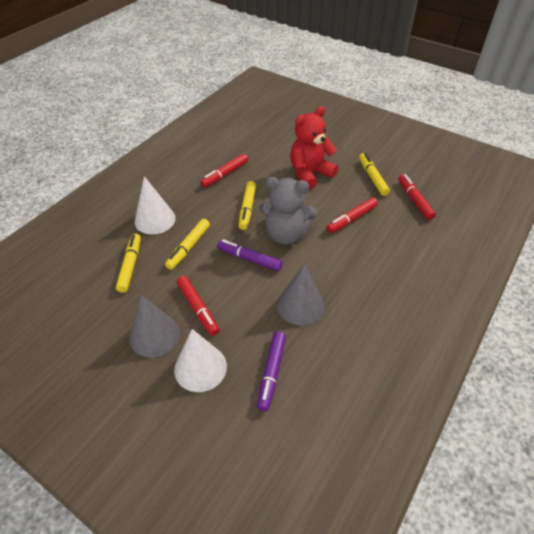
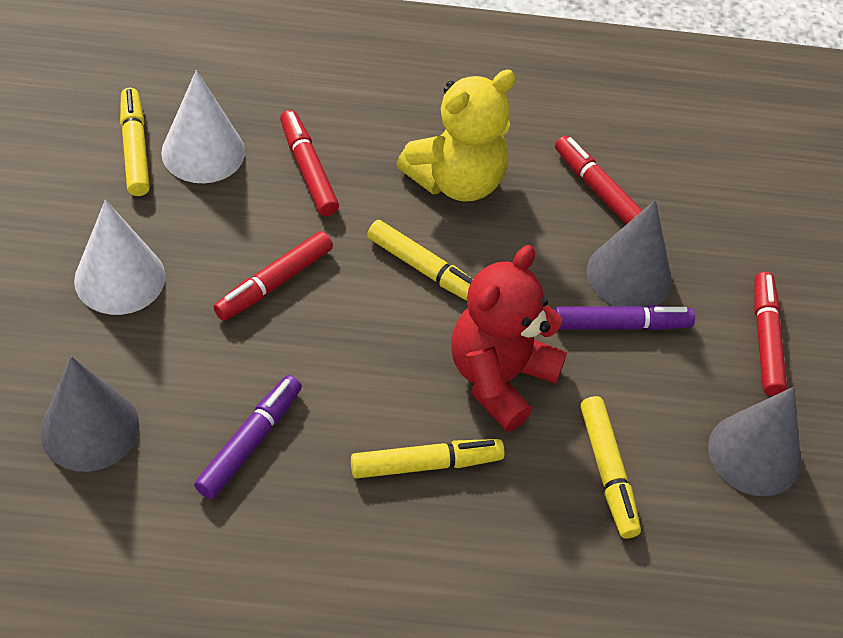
grey cone: [129,295,180,358] [277,264,325,326] = 2 -> [40,356,139,472] [587,200,672,308] [708,387,801,496] = 3
grey teddy bear: [259,177,317,245] = 1 -> none = 0
yellow teddy bear: none = 0 -> [397,70,516,202] = 1

